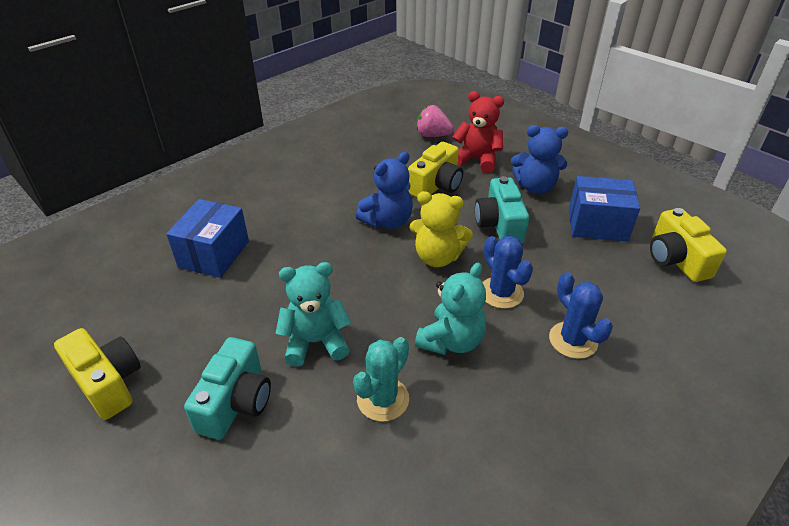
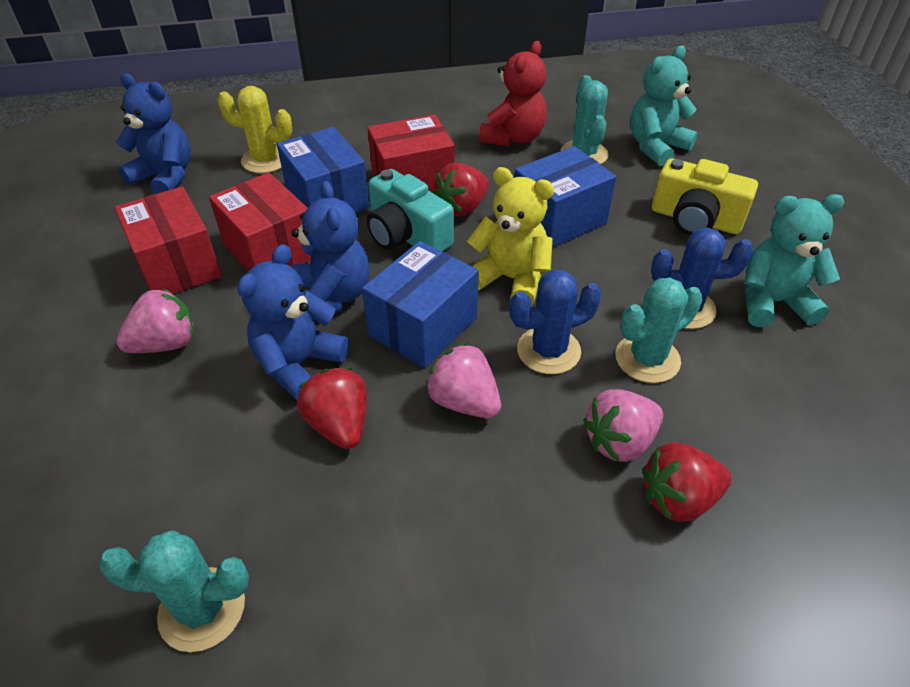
blue box: [166,199,249,278] [569,176,640,242] = 2 -> [277,127,370,213] [362,241,479,368] [514,146,616,248] = 3
blue teddy bear: [356,152,413,229] [511,125,568,194] = 2 -> [116,73,191,194] [237,244,349,400] [292,181,369,321] = 3
pink strawberry: [417,105,454,137] = 1 -> [116,288,193,353] [425,343,501,418] [583,389,663,462] = 3
red box: none = 0 -> [114,186,222,294] [209,172,311,271] [368,115,455,193] = 3
red strawberry: none = 0 -> [297,368,367,449] [433,163,489,216] [642,442,732,522] = 3
turquoise cactus: [353,337,409,422] = 1 -> [99,530,249,652] [560,75,609,164] [615,278,703,383] = 3
turquoise camera: [184,337,271,440] [475,176,529,244] = 2 -> [367,169,454,252] = 1
yellow cactus: none = 0 -> [217,86,292,173] = 1
yellow camera: [54,328,141,420] [408,142,463,197] [650,208,727,282] = 3 -> [652,158,758,235] = 1

